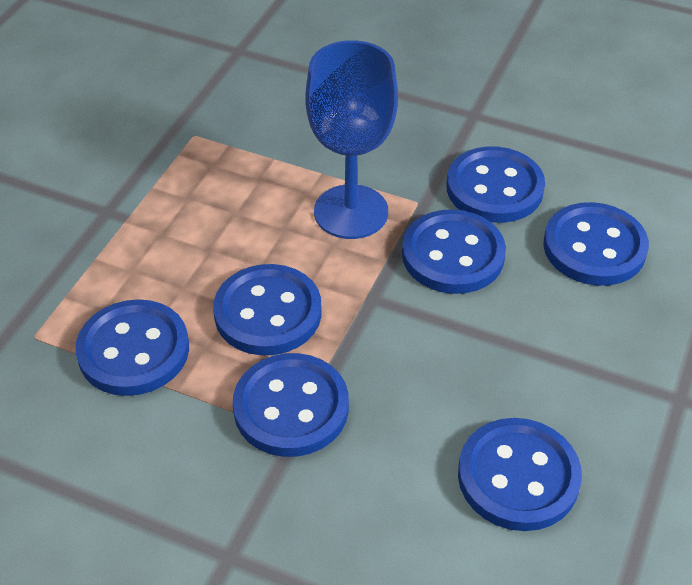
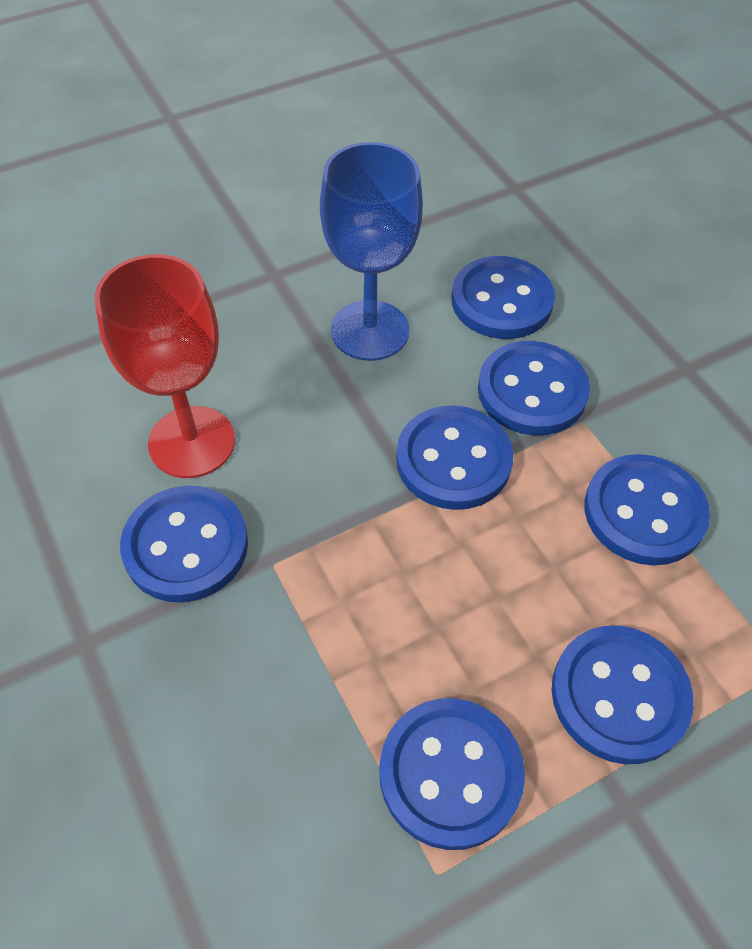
red goblet: none = 0 -> [94,254,235,478] = 1

